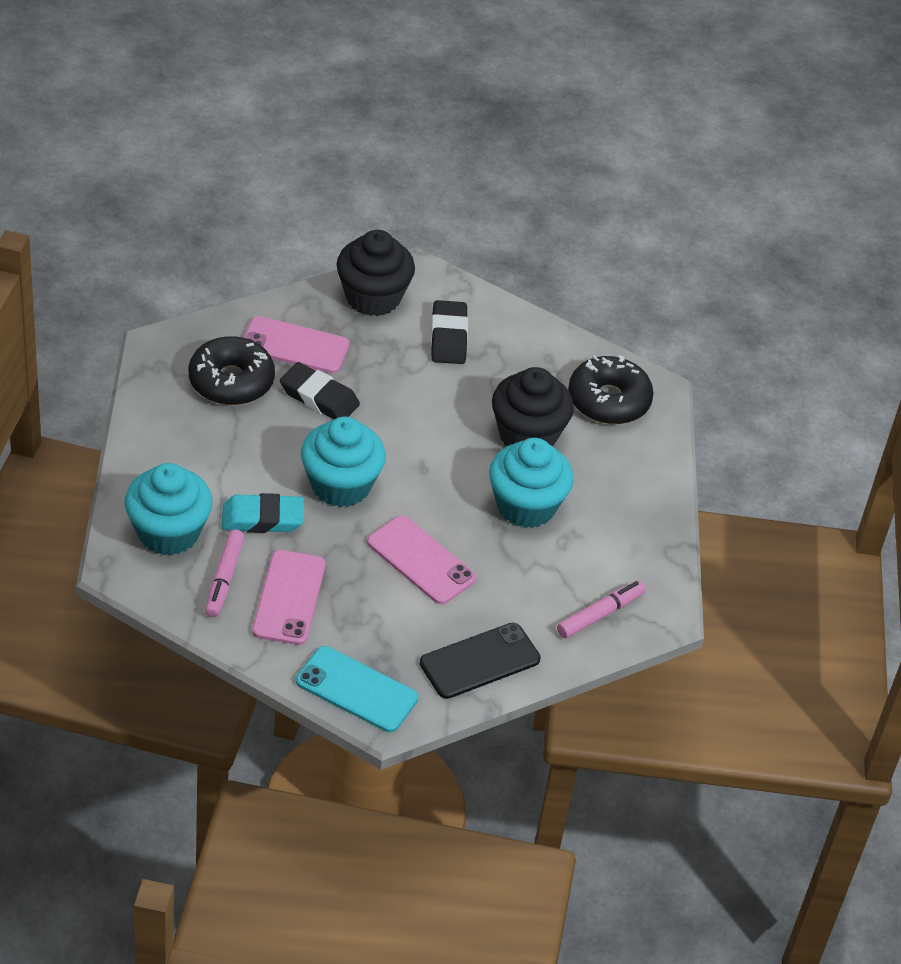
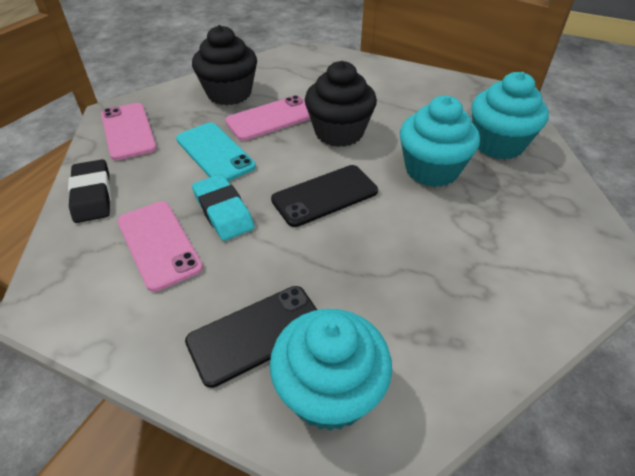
black donut: [189,336,275,405] [568,355,654,424] = 2 -> none = 0
black eraser: [280,362,360,419] [431,300,468,364] = 2 -> [68,159,111,223] = 1
black phone: [420,623,541,699] = 1 -> [185,286,317,388] [271,165,378,227] = 2
pink marker: [205,530,245,617] [557,580,646,638] = 2 -> none = 0

